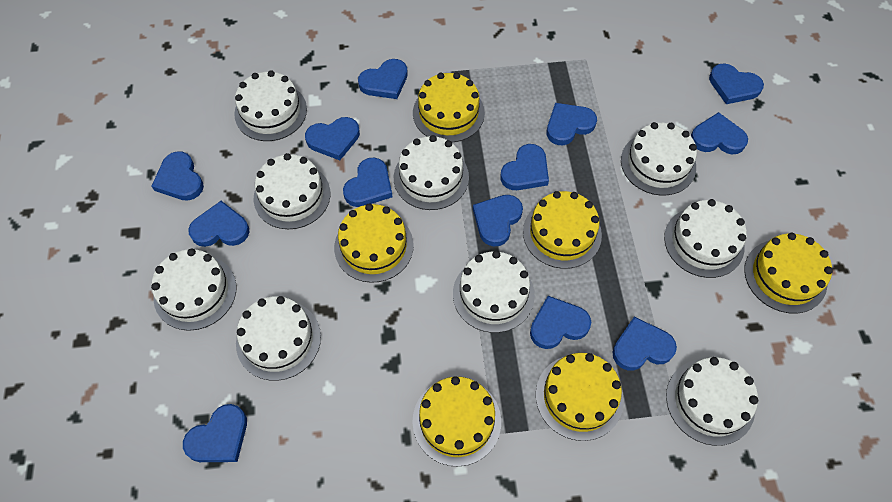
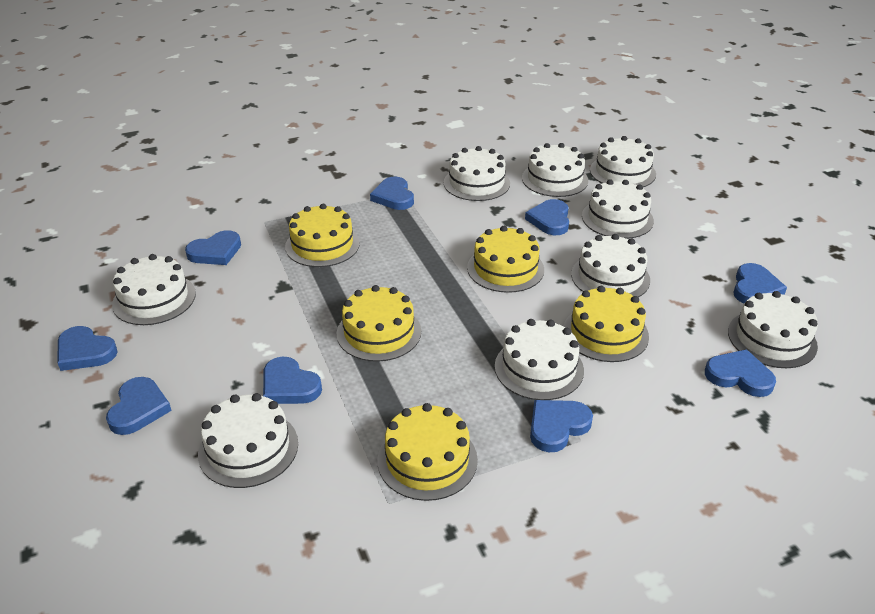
blue heart: [152,151,204,201] [183,404,247,462] [188,201,250,247] [305,117,360,160] [343,157,392,207] [358,59,408,99] [473,195,523,246] [500,144,549,190] [530,296,591,349] [547,103,597,145] [613,317,677,370] [691,112,748,154] [709,63,764,104] = 13 -> [58,326,118,371] [106,377,172,435] [185,230,241,265] [263,357,322,404] [370,177,414,210] [525,199,569,235] [530,400,593,452] [705,349,776,397] [733,263,787,303] = 9
yellow cake: [334,204,414,283] [413,72,485,143] [413,376,501,467] [523,191,602,269] [536,353,624,441] [744,233,833,313] = 6 -> [285,204,360,267] [337,285,421,362] [378,403,478,501] [467,226,544,293] [563,286,649,362] = 5

